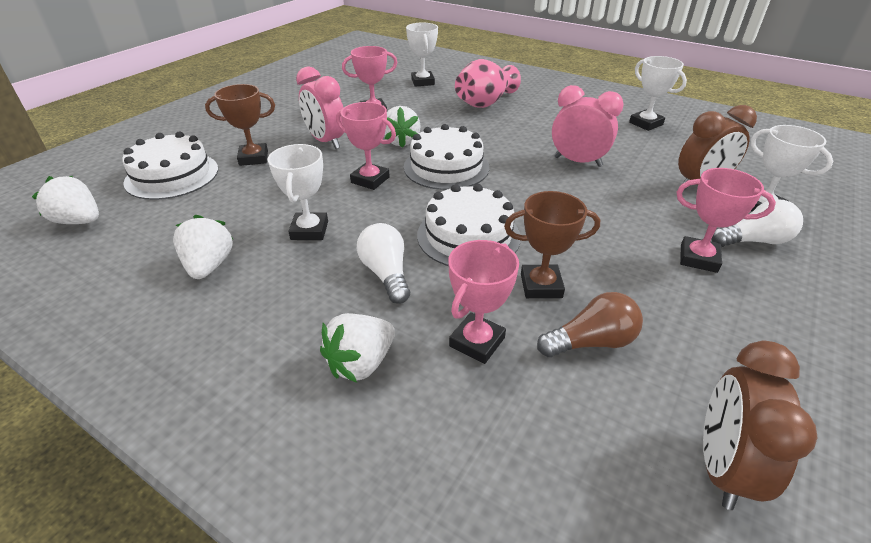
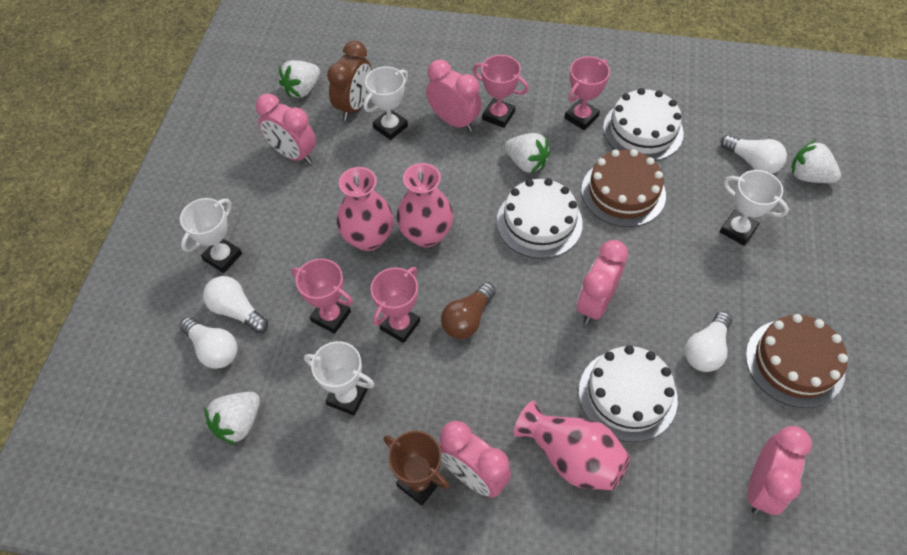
brown cake: none = 0 -> [581,149,666,227] [746,314,848,408] = 2
brown clock: [678,105,757,190] [703,340,818,510] = 2 -> [327,41,371,120] = 1
brown trophy: [205,84,275,166] [504,191,600,298] = 2 -> [383,431,449,506] = 1
pink clock: [296,66,344,149] [552,85,624,167] = 2 -> [256,94,316,164] [426,60,482,132] [439,421,511,498] [577,240,628,324] [748,426,812,515] = 5
pink vase: [455,59,521,108] = 1 -> [336,167,394,251] [396,163,454,247] [514,401,630,490] = 3
white light bulb: [357,223,410,304] [711,199,803,247] = 2 -> [180,317,237,369] [203,276,268,333] [685,311,732,372] [721,135,787,174] = 4

